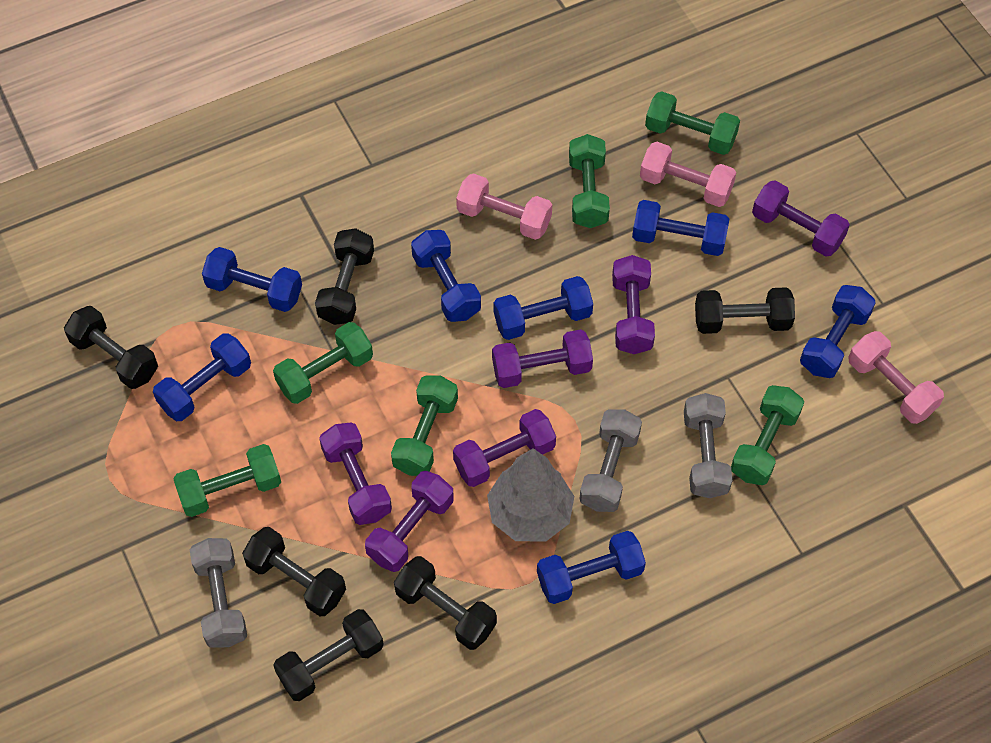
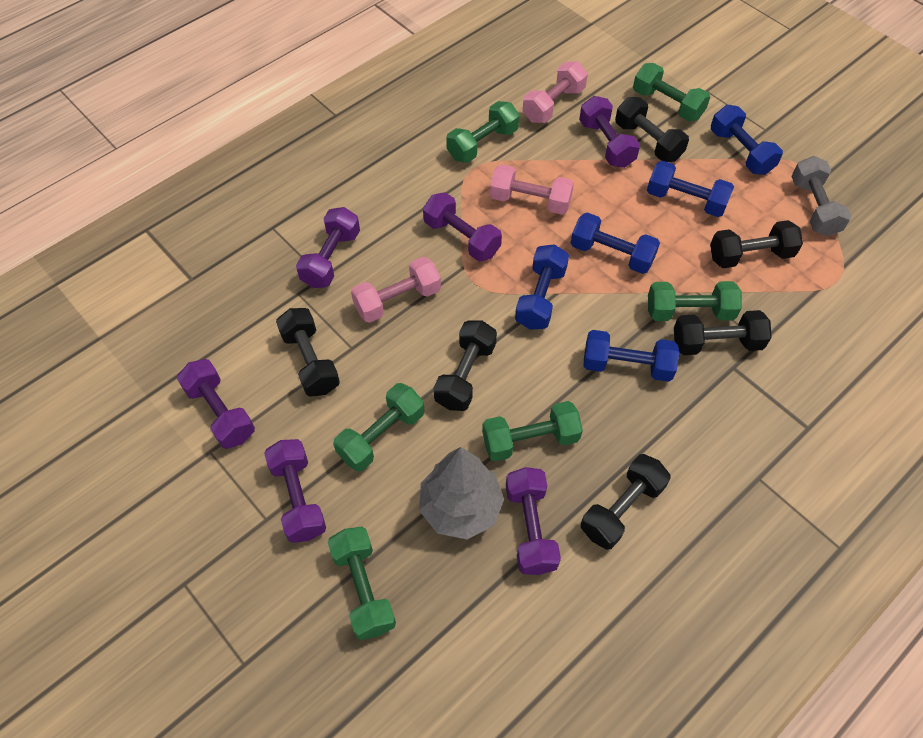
blue dumbbell: [153,333,251,421] [202,247,302,312] [411,230,481,322] [494,276,593,340] [537,531,646,604] [632,200,729,256] [800,285,876,378] = 7 -> [515,244,569,330] [571,213,660,274] [584,330,679,382] [647,161,734,217] [711,105,783,175] = 5
grey dumbbell: [190,538,247,648] [579,409,642,512] [684,393,732,498] = 3 -> [791,156,851,237] = 1

